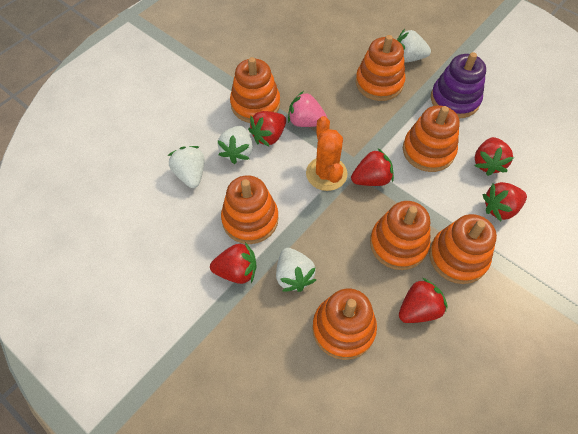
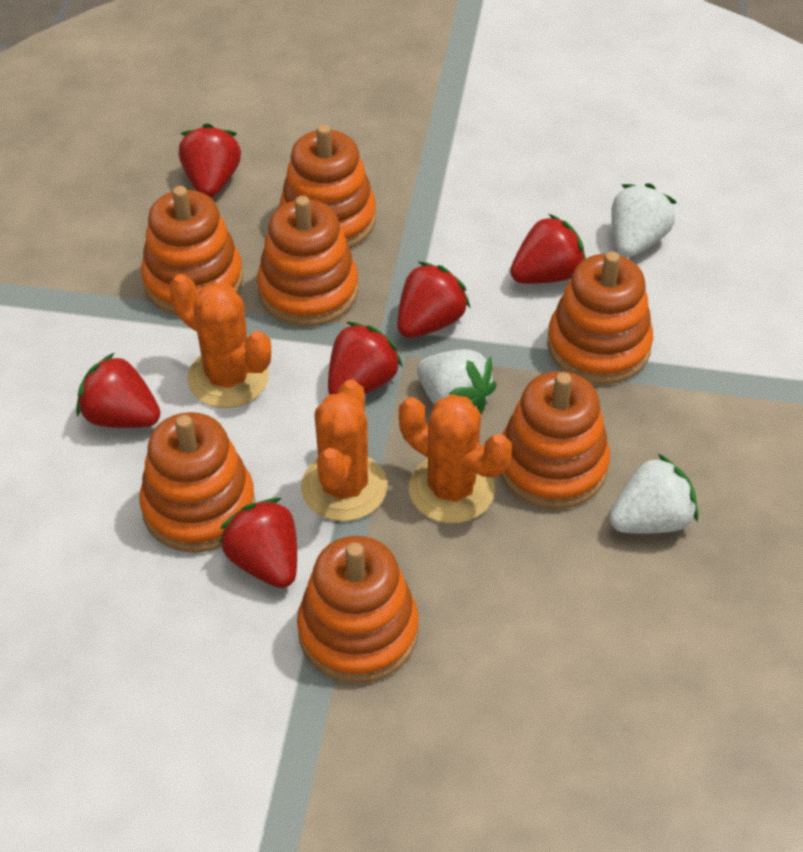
orange cactus: [306,116,348,191] = 1 -> [169,274,271,408] [301,379,387,521] [399,394,512,523] = 3
pink strawberry: [288,91,327,127] = 1 -> none = 0
purple stacking toy: [431,52,486,118] = 1 -> none = 0
white strawberry: [168,146,205,188] [217,126,253,164] [276,248,316,292] [397,29,431,62] = 4 -> [417,349,497,414] [609,454,698,534] [611,183,676,257] = 3

